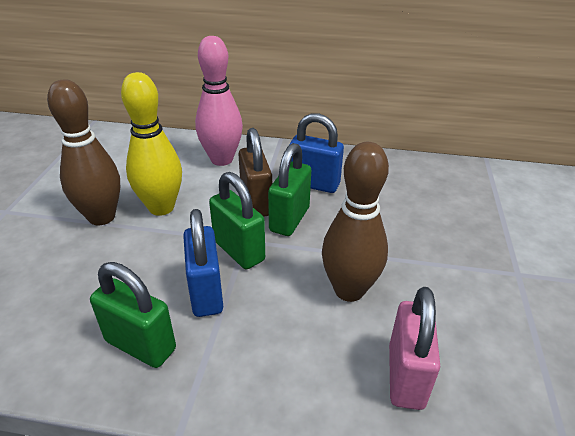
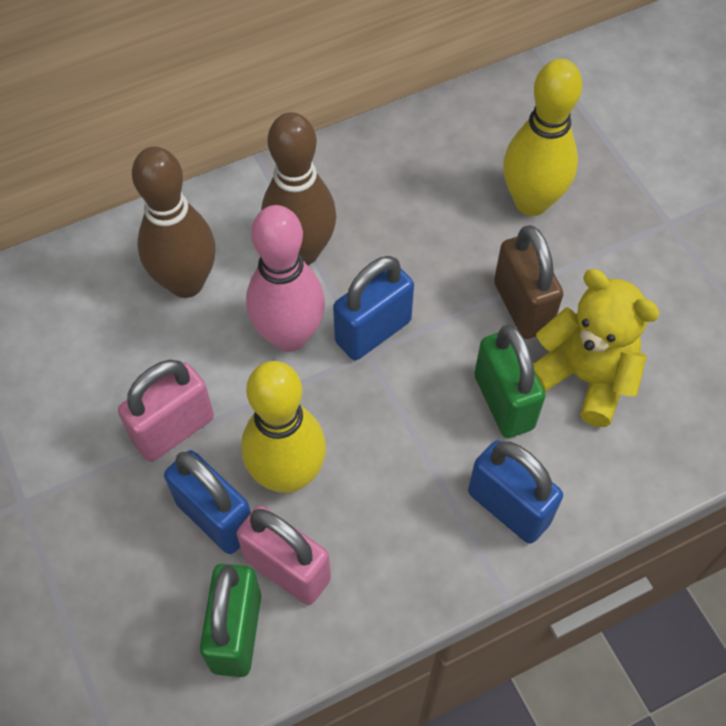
blue padlock: [183,209,223,317] [289,113,344,193] = 2 -> [164,450,251,554] [333,256,414,360] [468,440,563,544] = 3
green padlock: [90,262,176,368] [209,172,265,269] [268,143,311,236] = 3 -> [200,564,261,677] [474,325,546,438] = 2
pink padlock: [389,287,440,410] = 1 -> [118,360,214,462] [237,506,331,605] = 2
yellow bowling pin: [121,72,182,216] = 1 -> [241,361,326,493] [503,59,582,216] = 2
yellow teddy bear: none = 0 -> [533,269,660,427] = 1

